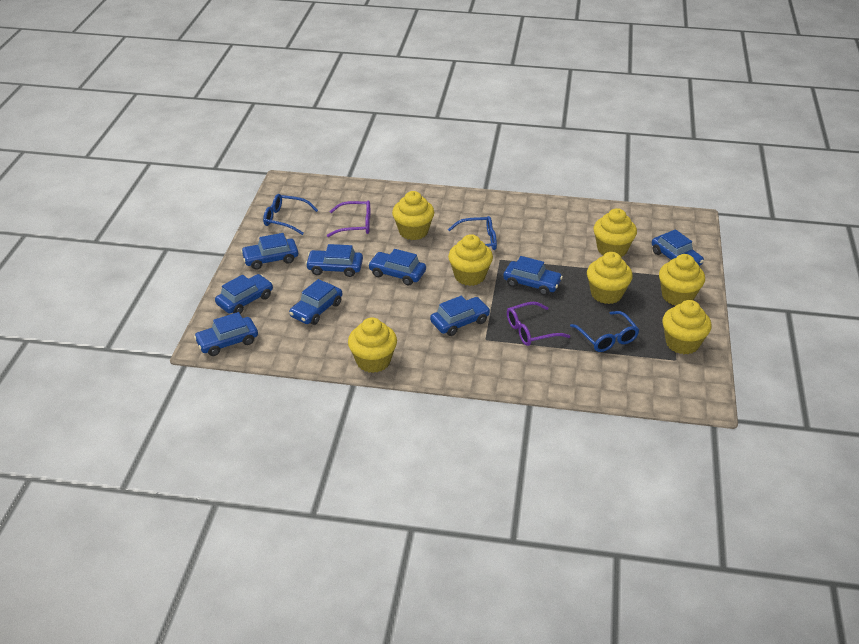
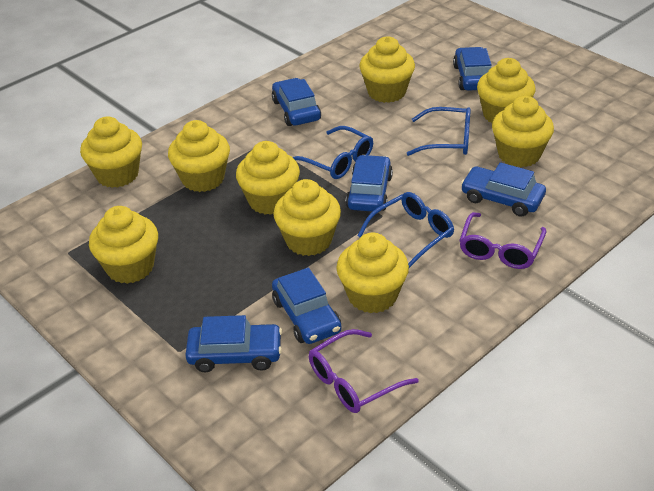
blue car: [194,312,258,356] [215,274,273,314] [241,233,298,270] [289,279,342,325] [305,244,363,277] [368,249,426,285] [430,296,490,336] [503,256,563,295] [652,229,704,266] = 9 -> [185,315,282,372] [272,78,321,126] [272,268,342,344] [346,155,393,212] [453,47,492,91] [461,162,546,217] = 6
yellow cupcake: [348,317,397,373] [392,191,434,240] [448,234,493,286] [587,252,633,304] [593,208,637,257] [659,254,705,306] [662,300,712,355] = 7 -> [80,116,142,188] [89,206,158,284] [168,120,230,192] [236,141,300,215] [273,179,341,256] [336,232,409,313] [359,36,415,103] [477,58,535,123] [492,96,554,167] = 9

